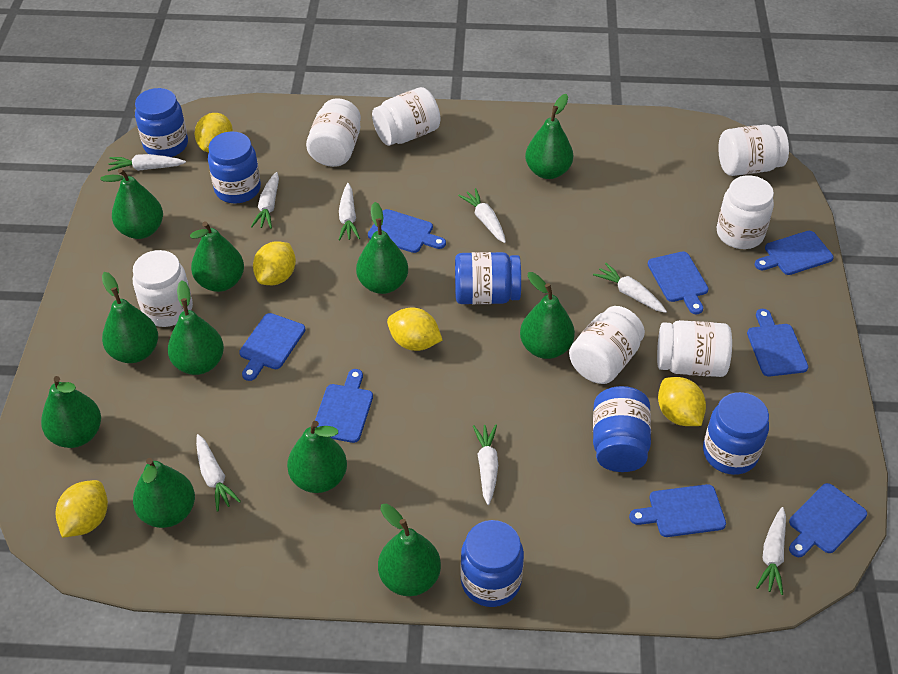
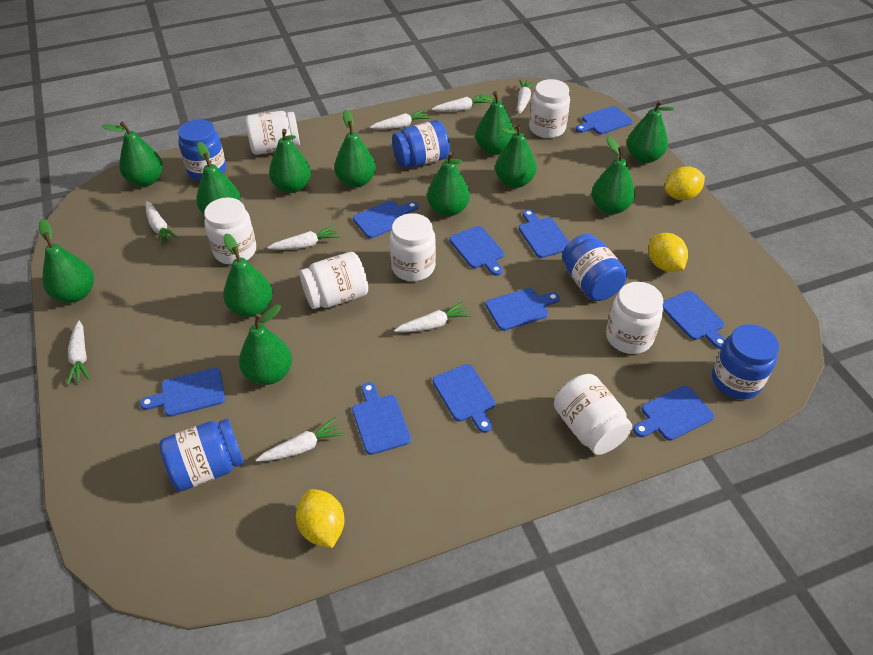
blue cutting board: [239,313,305,381] [315,369,373,443] [368,209,446,253] [629,484,726,537] [648,251,709,314] [747,309,808,377] [755,231,834,275] [789,483,867,557] = 8 -> [140,368,225,417] [352,382,411,455] [353,201,418,238] [433,364,495,433] [449,226,504,276] [486,288,560,331] [519,209,569,258] [576,106,633,134] [633,386,714,441] [663,291,725,349] = 10
blue jar: [135,88,188,157] [208,131,261,203] [455,252,521,304] [460,520,524,607] [593,386,651,472] [703,392,769,475] = 6 -> [159,419,244,492] [178,120,226,181] [392,120,450,168] [562,234,627,301] [712,324,779,399] = 5
green pear: [41,376,101,448] [100,168,163,239] [102,272,158,363] [133,458,195,528] [168,280,224,375] [190,221,244,292] [287,421,347,493] [356,202,408,294] [378,504,441,596] [520,272,575,359] [525,94,573,179] = 11 -> [39,219,94,303] [102,122,163,187] [196,142,241,214] [223,233,273,317] [239,304,292,385] [269,129,311,193] [334,109,376,188] [427,152,470,216] [475,91,514,155] [495,123,537,188] [591,136,635,214] [627,100,675,163] = 12
yellow lemon: [56,480,108,538] [195,113,233,152] [253,241,296,285] [387,308,442,351] [658,377,706,426] = 5 -> [296,489,344,548] [649,233,688,272] [665,166,705,200] = 3

